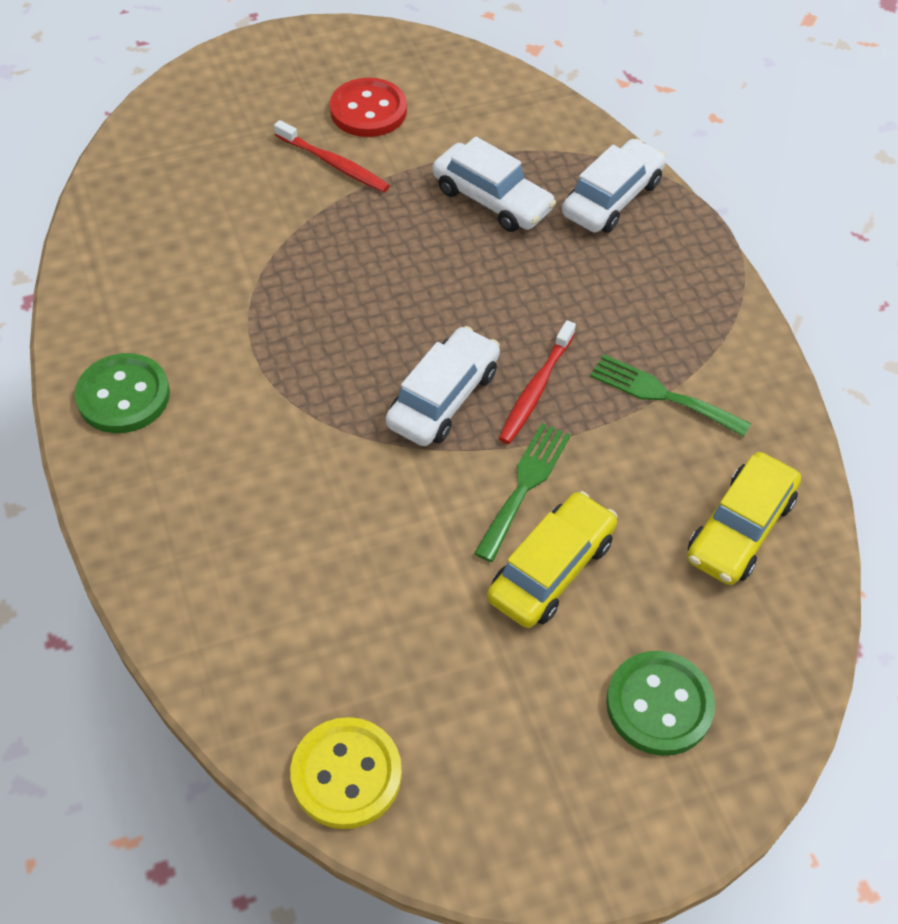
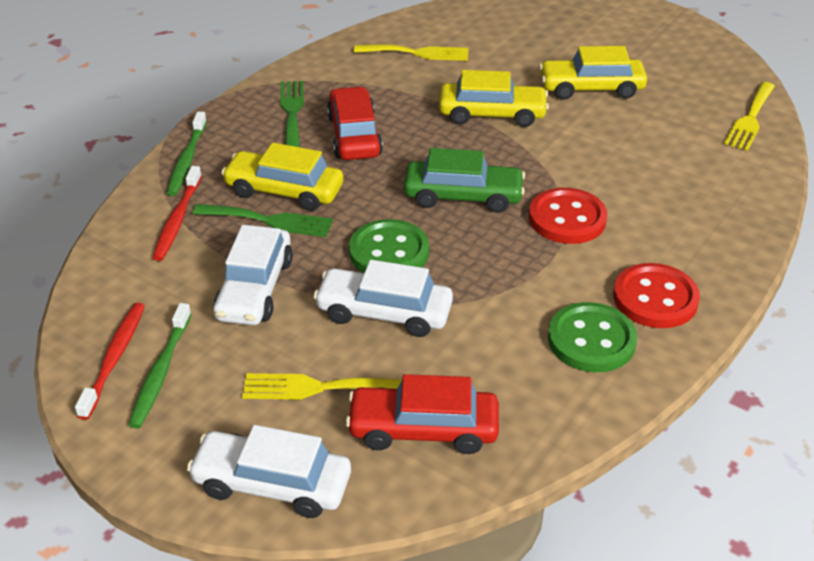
green car: none = 0 -> [404,148,525,213] = 1
green toothbrush: none = 0 -> [129,303,191,429] [167,112,207,196] = 2
red button: [330,78,407,137] = 1 -> [529,188,608,244] [613,263,700,328] = 2
red car: none = 0 -> [327,86,383,160] [346,374,499,454] = 2
yellow button: [290,717,402,829] = 1 -> none = 0
yellow car: [487,491,617,628] [687,452,801,585] = 2 -> [221,143,343,211] [439,70,549,127] [539,46,647,100] = 3
yellow fork: none = 0 -> [242,373,402,400] [354,44,468,61] [724,82,775,151] = 3

